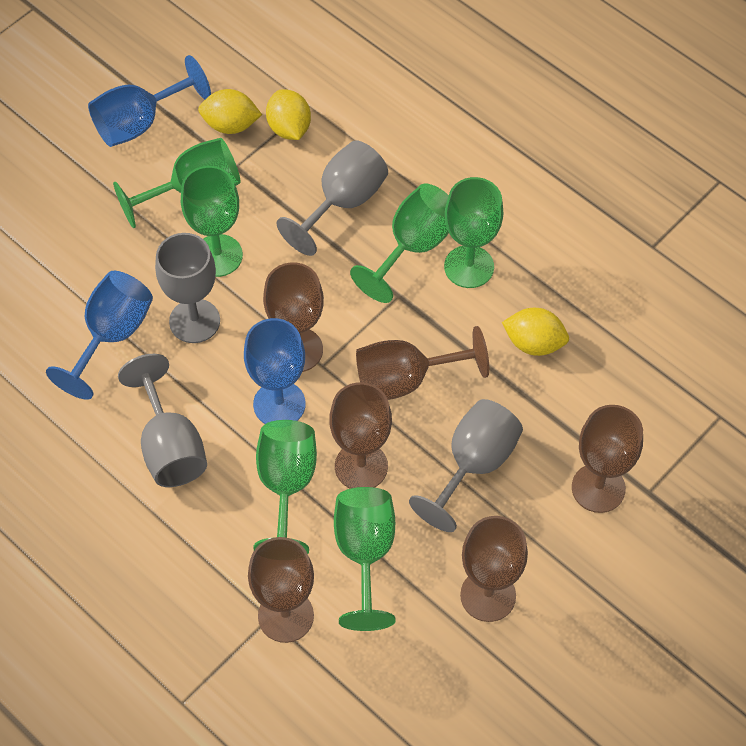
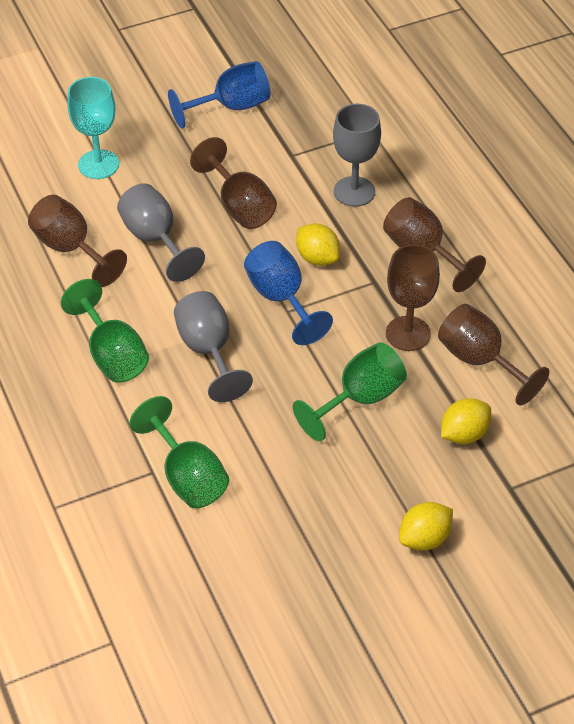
blue goblet: [46,271,153,400] [88,55,211,147] [244,318,306,424] = 3 -> [168,61,271,128] [244,241,333,345] = 2
brown goblet: [248,537,314,643] [263,262,324,372] [329,382,392,489] [356,326,489,400] [460,516,528,622] [572,405,643,513] = 6 -> [28,195,127,287] [190,137,277,229] [383,197,486,292] [386,244,440,351] [438,304,549,405] = 5
green goblet: [113,138,241,228] [181,166,243,277] [253,420,317,554] [334,487,395,631] [350,184,449,303] [444,177,503,288] = 6 -> [61,279,149,383] [130,396,229,508] [293,342,407,441] = 3
grey goblet: [118,354,207,487] [155,233,220,343] [276,140,388,256] [409,399,523,532] = 4 -> [117,183,205,282] [174,291,253,402] [333,104,381,207] = 3
turquoise goblet: none = 0 -> [67,77,119,179] = 1

